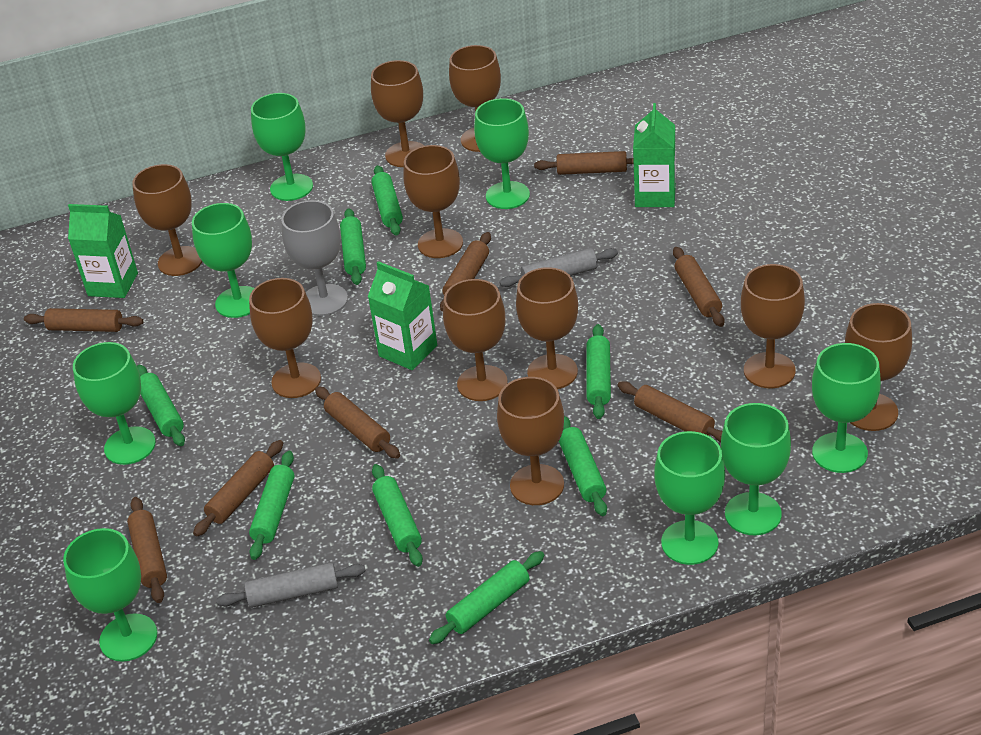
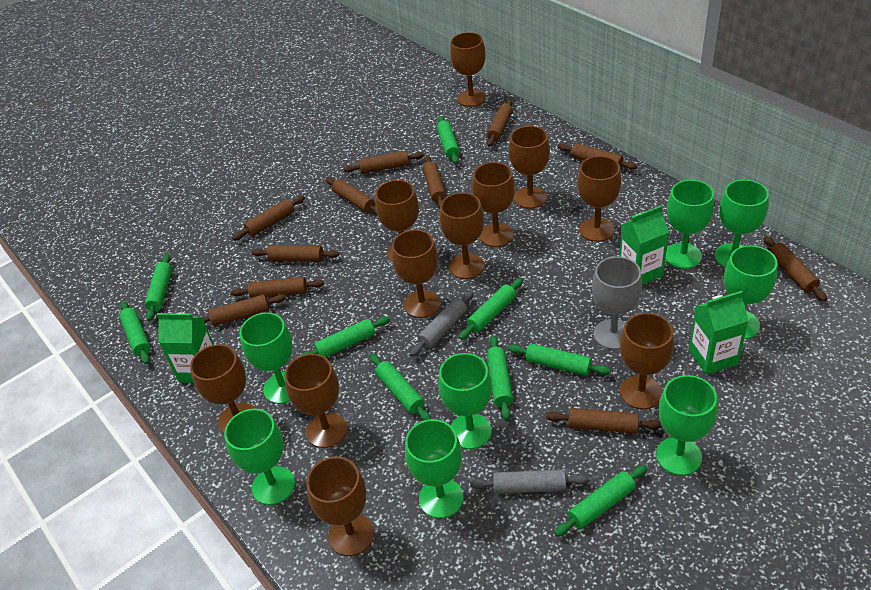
brown goblet: [132,164,202,276] [249,278,321,398] [371,60,424,167] [403,145,463,258] [443,279,508,401] [449,45,501,152] [497,377,564,505] [516,267,578,389] [741,264,805,388] [845,303,912,431] = 10 -> [190,344,256,434] [284,354,347,448] [306,457,374,556] [375,180,419,261] [392,230,441,318] [440,192,484,279] [450,32,486,107] [472,162,515,247] [509,126,550,209] [577,156,621,242] [620,313,674,409] = 11
brown rolling pin: [24,308,143,332] [127,497,167,603] [193,440,283,537] [315,386,400,459] [440,232,491,312] [534,151,634,175] [618,381,722,443] [673,247,725,327] = 8 -> [203,294,286,326] [231,277,324,298] [232,196,305,240] [252,245,339,262] [326,177,377,215] [343,151,424,174] [423,156,446,208] [487,99,513,147] [546,408,662,433] [558,143,637,170] [763,236,827,301] = 11
green rolling pin: [137,365,185,446] [249,451,295,560] [340,208,366,285] [371,165,403,236] [372,464,423,567] [429,551,544,644] [559,416,607,516] [586,324,611,419] = 8 -> [119,301,150,364] [145,254,172,321] [300,316,390,357] [370,354,431,421] [437,116,460,164] [459,278,523,340] [487,335,513,421] [508,343,611,376] [554,465,648,536] = 9

